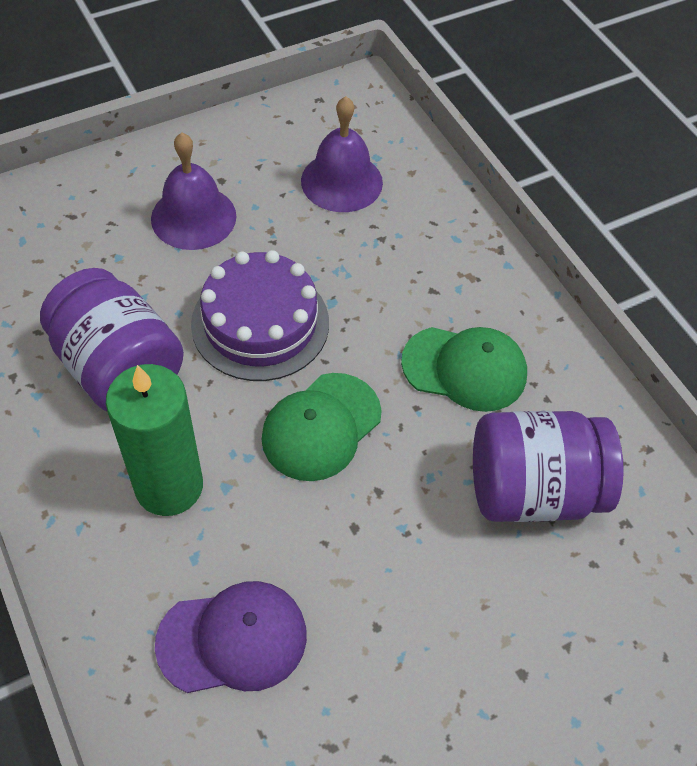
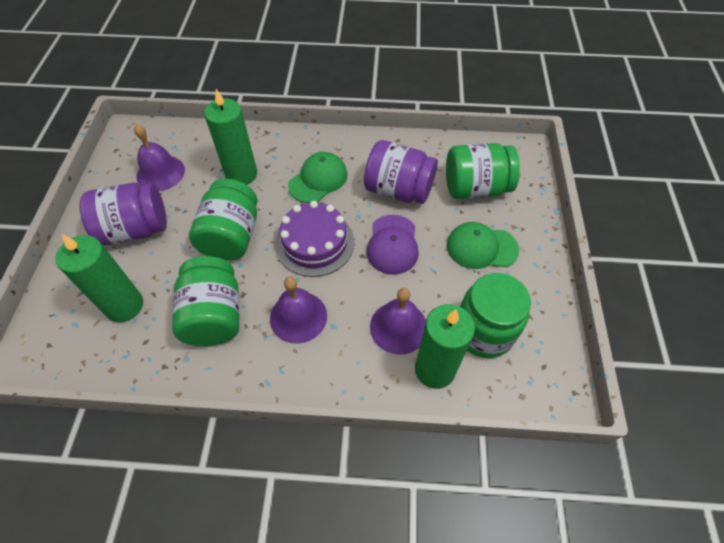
green candle: [106,364,203,516] = 1 -> [55,234,143,322] [204,89,257,185] [415,304,475,389] = 3
green jar: none = 0 -> [172,256,240,346] [189,179,257,261] [446,143,520,199] [460,273,531,358] = 4
purple bell: [151,133,237,250] [301,96,383,212] = 2 -> [134,124,185,191] [270,277,327,344] [370,288,426,355] = 3

